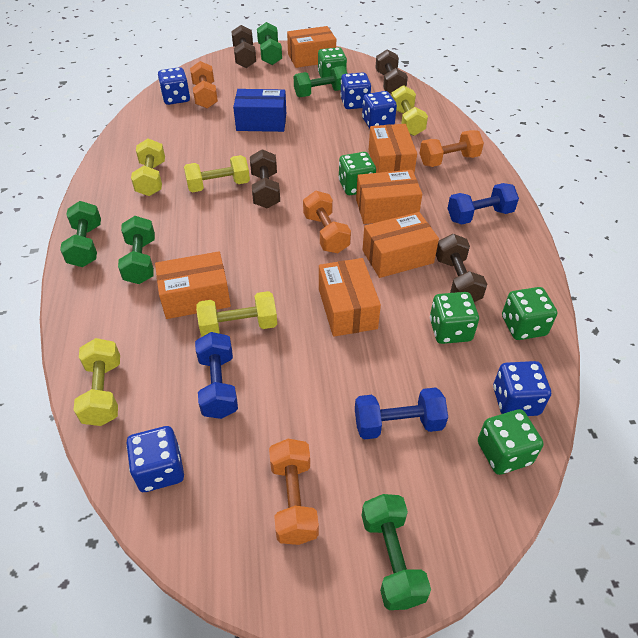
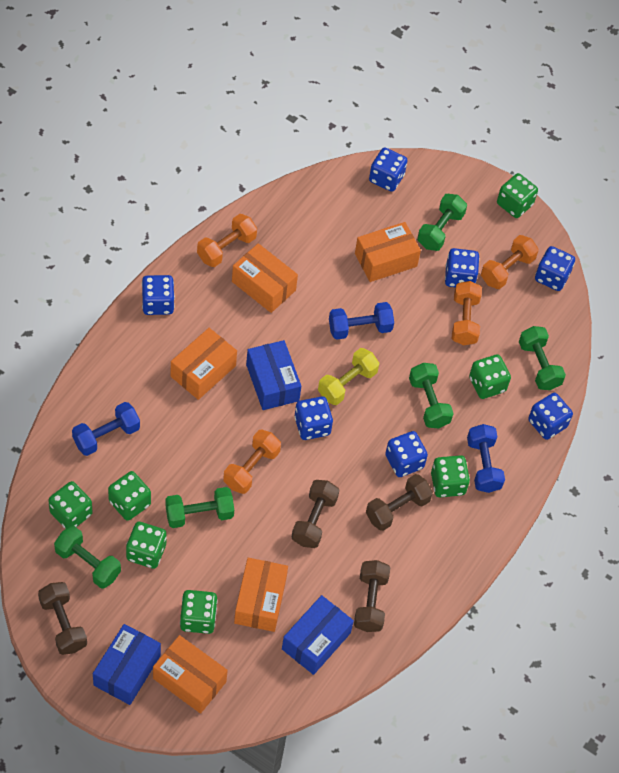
blue box: [233,89,286,132] = 1 -> [93,624,161,705] [246,340,301,410] [282,595,354,675] = 3
blue dice: [126,426,184,492] [158,67,190,105] [340,72,371,109] [362,91,397,129] [493,361,551,416] = 5 -> [142,275,175,315] [294,396,333,440] [369,148,408,192] [385,431,428,477] [445,248,479,287] [528,393,573,440] [535,246,575,291] = 7
green dice: [318,47,347,78] [339,152,376,195] [430,292,479,344] [478,409,544,475] [502,287,557,340] = 5 -> [48,481,93,529] [108,471,151,521] [126,522,167,569] [180,590,218,634] [431,455,470,497] [469,354,511,399] [497,173,538,218] = 7
orange box: [155,252,231,319] [287,26,336,68] [319,258,381,337] [356,170,422,224] [363,212,439,278] [369,124,417,173] = 6 -> [153,635,228,714] [171,328,237,400] [232,243,298,313] [234,558,288,632] [355,222,421,282] = 5
yellow dumbbell: [74,338,120,426] [131,139,165,196] [184,155,250,192] [196,291,277,337] [391,85,428,136] = 5 -> [318,348,379,405] = 1

